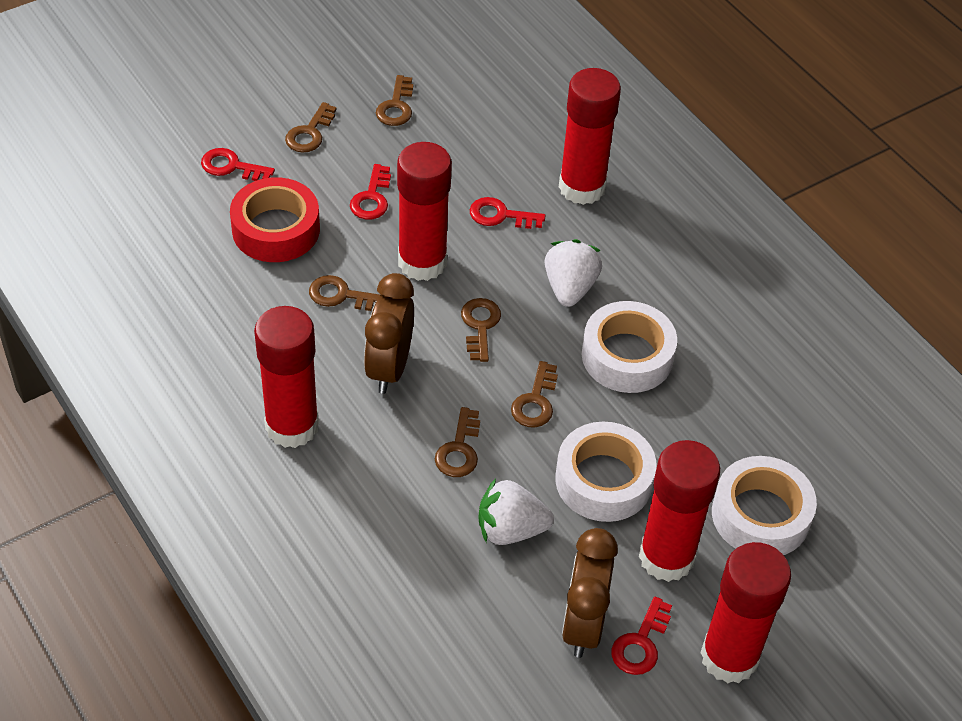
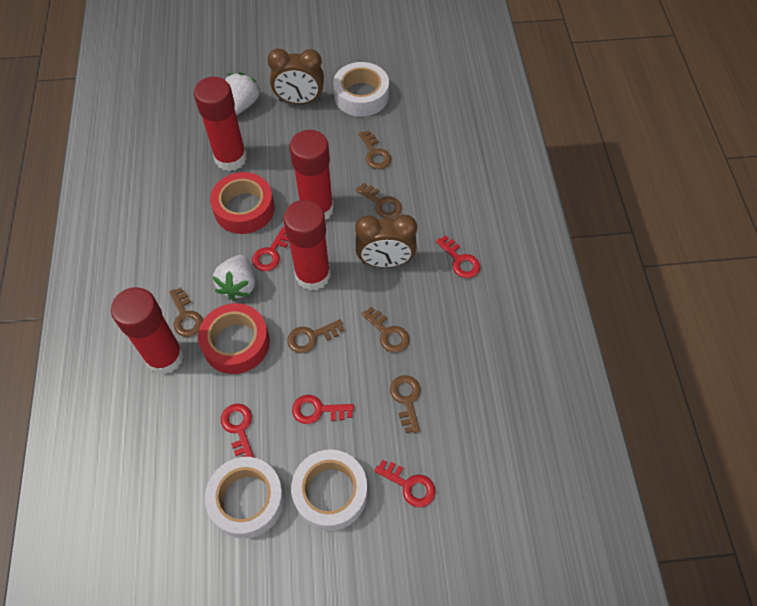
red glue stick: [254,306,319,448] [397,142,452,281] [559,68,621,205] [639,440,720,582] [700,542,791,683] = 5 -> [111,287,184,374] [194,77,247,171] [283,200,331,291] [290,130,334,220] = 4
red key: [201,148,275,181] [350,164,391,220] [470,197,546,229] [611,597,672,675] = 4 -> [221,404,254,458] [252,227,289,271] [292,395,354,424] [374,460,435,507] [436,235,480,278] = 5
red tape: [230,177,320,262] = 1 -> [198,303,270,374] [210,172,274,234] = 2

